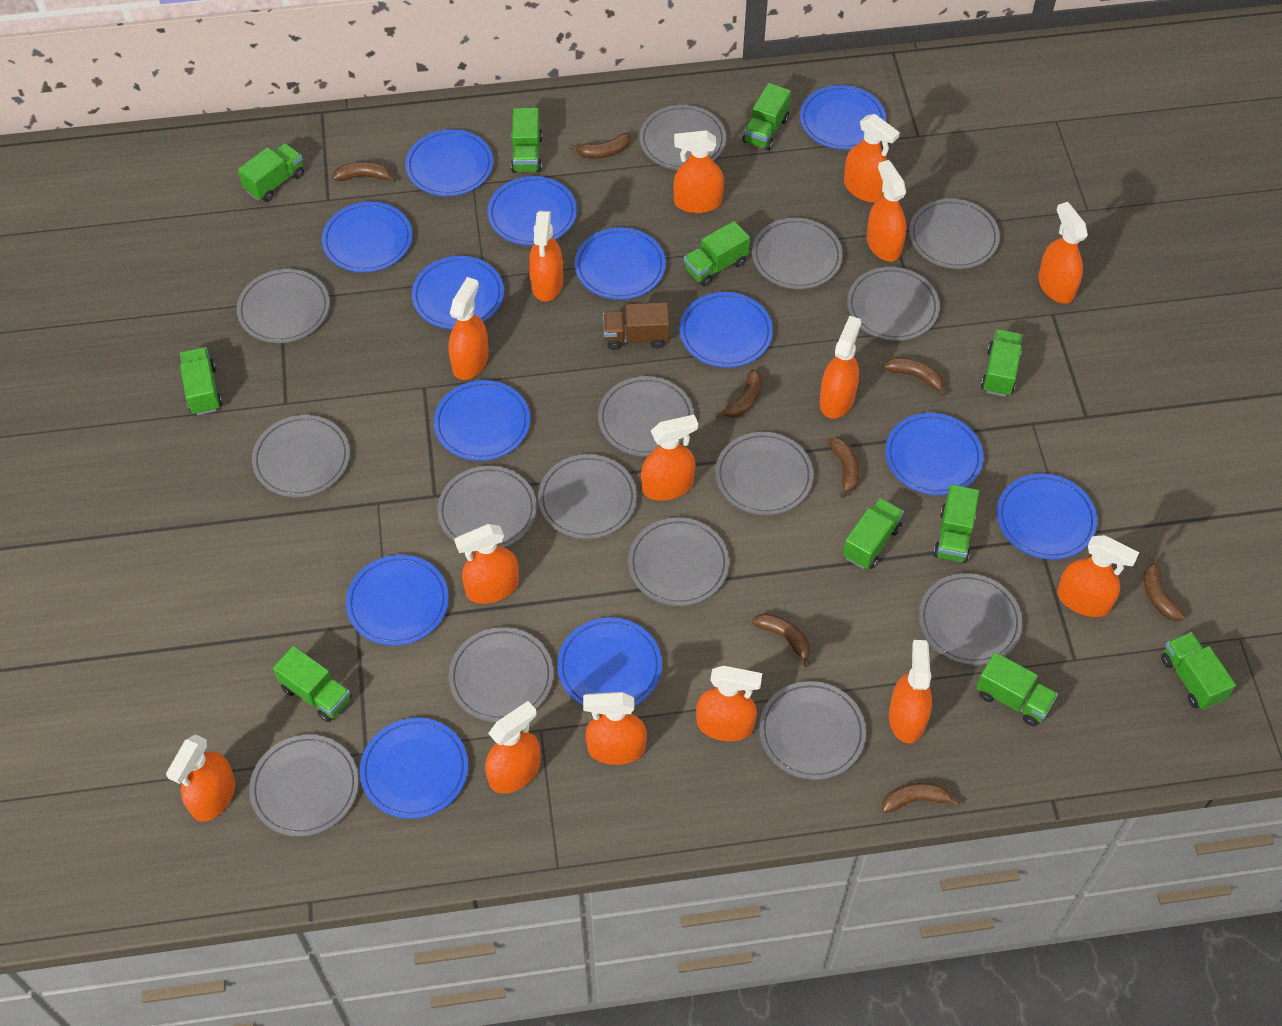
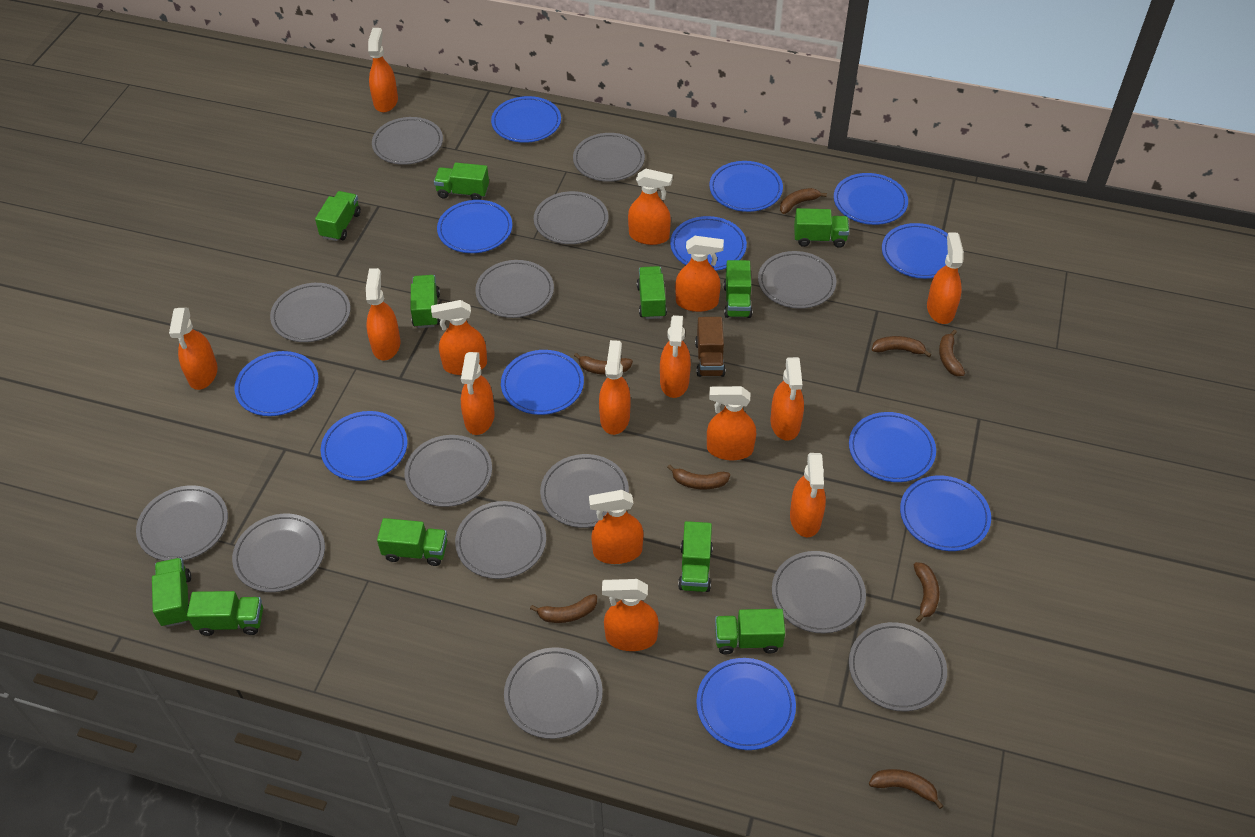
blue plate: [322,202,412,273] [346,555,449,646] [360,718,468,819] [405,129,493,196] [412,256,504,329] [434,380,530,461] [488,176,577,246] [557,618,662,706] [575,227,666,300] [680,292,773,368] [800,85,886,150] [885,413,983,495] [997,474,1097,560] = 13 -> [234,351,319,416] [321,411,407,481] [437,200,512,253] [491,96,561,143] [501,350,584,415] [670,216,747,271] [696,658,796,750] [709,161,783,212] [834,173,908,225] [849,412,936,482] [882,223,948,279] [900,475,991,551] = 12
grey plate: [237,269,330,343] [249,734,359,837] [252,415,350,497] [437,466,537,548] [449,627,554,722] [538,454,637,539] [598,376,694,457] [628,517,729,606] [640,105,726,170] [715,432,814,515] [752,218,843,289] [759,681,866,780] [847,267,940,341] [909,198,1000,269] [919,573,1023,665] = 15 -> [136,485,228,561] [232,514,325,592] [270,283,350,342] [372,117,443,165] [404,435,492,507] [455,501,546,579] [475,260,554,318] [504,648,603,739] [534,191,608,244] [540,454,629,528] [573,133,645,182] [758,251,836,309] [772,551,866,633] [849,622,947,711] = 14

